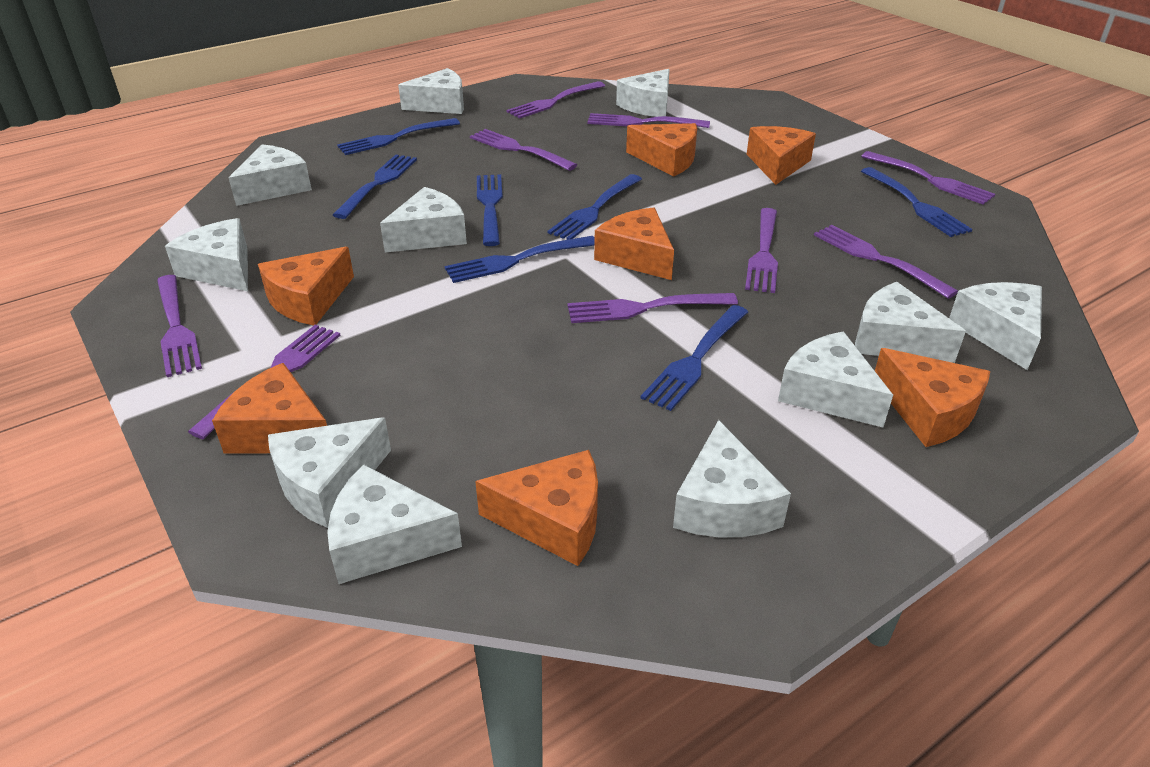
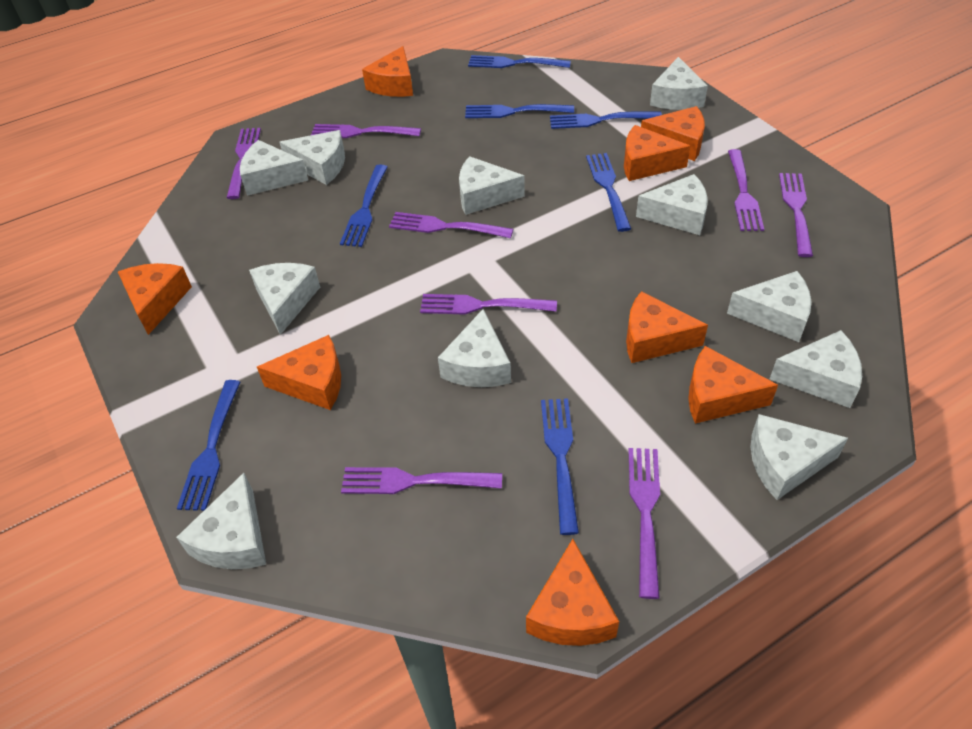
orange cheese: [212,363,327,454] [258,247,354,325] [475,450,598,566] [594,207,674,280] [626,123,697,177] [747,126,816,185] [875,348,991,447] = 7 -> [118,263,192,335] [257,335,341,410] [362,46,413,97] [526,539,619,646] [624,125,690,181] [626,291,708,363] [641,106,705,161] [688,346,778,424] = 8
purple fork: [157,275,202,377] [188,325,341,440] [470,129,577,171] [506,81,605,119] [568,293,738,323] [587,113,710,128] [745,208,778,293] [814,225,958,299] [861,151,995,205] = 9 -> [227,128,261,199] [311,124,421,138] [341,467,502,494] [389,212,513,238] [420,294,557,315] [628,448,660,599] [728,149,764,231] [779,173,813,257] = 8

